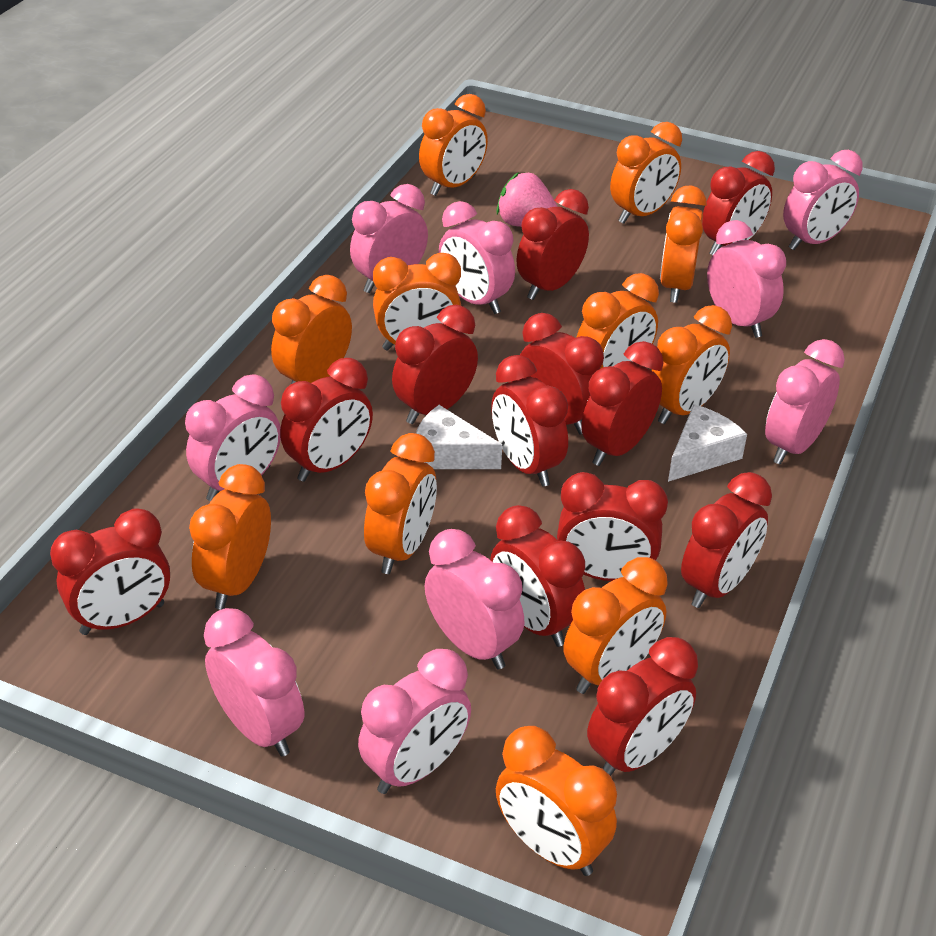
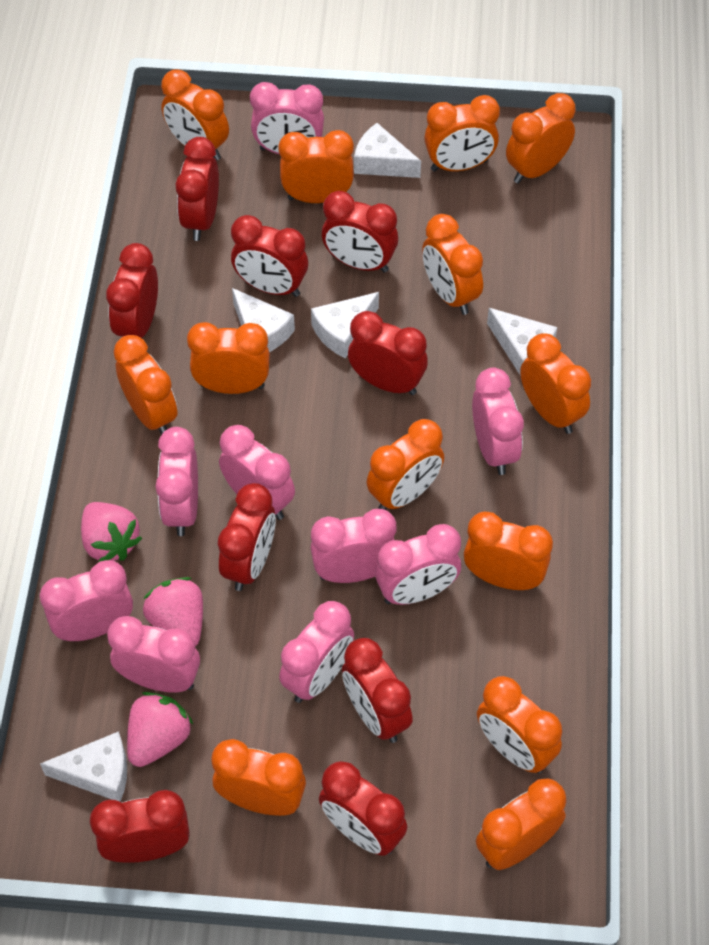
orange clock: [189,464,271,610] [271,275,352,384] [364,433,437,574] [373,253,461,351] [419,94,488,196] [496,726,617,876] [563,557,668,694] [576,273,659,369] [610,122,682,224] [651,305,732,424] [660,185,707,303] = 11 -> [113,335,178,435] [161,70,229,161] [187,322,270,394] [211,739,306,816] [279,130,354,203] [366,419,444,510] [422,214,483,315] [424,95,500,172] [464,512,553,590] [476,779,566,870] [477,676,562,773] [506,93,576,184] [520,333,591,434] = 13
pink strawberry: [496,172,558,227] = 1 -> [81,502,142,562] [127,692,194,767] [143,577,203,646] = 3
red clock: [50,509,170,635] [280,358,373,482] [392,305,478,424] [490,505,585,647] [491,355,568,487] [517,189,589,300] [520,313,604,435] [557,472,668,581] [581,341,664,466] [587,637,698,776] [681,472,772,608] [702,151,775,255] = 12 -> [90,790,190,863] [106,243,158,338] [176,137,219,241] [218,483,276,591] [231,215,308,297] [319,761,407,856] [322,191,398,273] [342,638,413,743] [348,311,428,395] = 9
white cheese: [416,405,502,469] [668,404,747,482] = 2 -> [40,731,127,802] [232,288,295,352] [311,292,379,358] [354,123,421,178] [487,308,557,376] = 5

